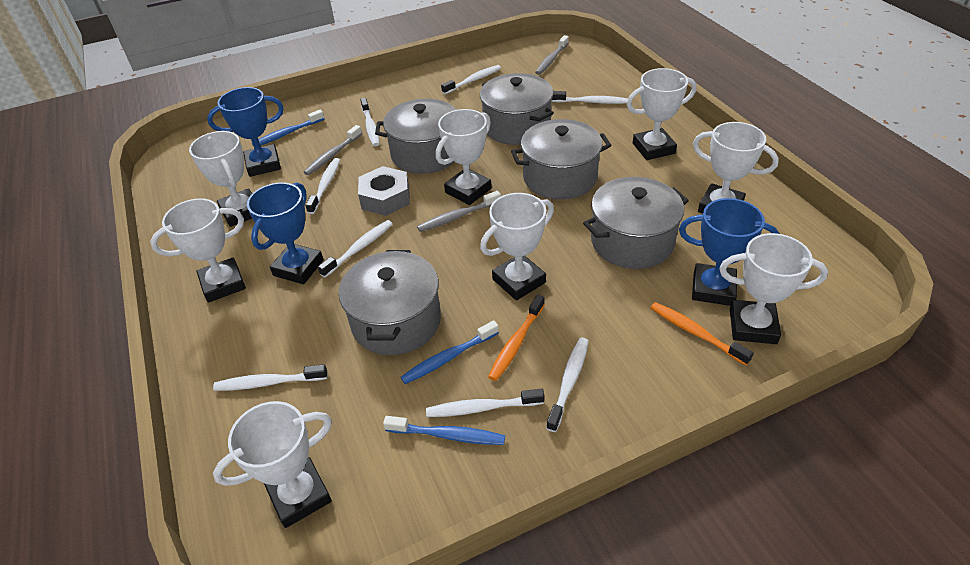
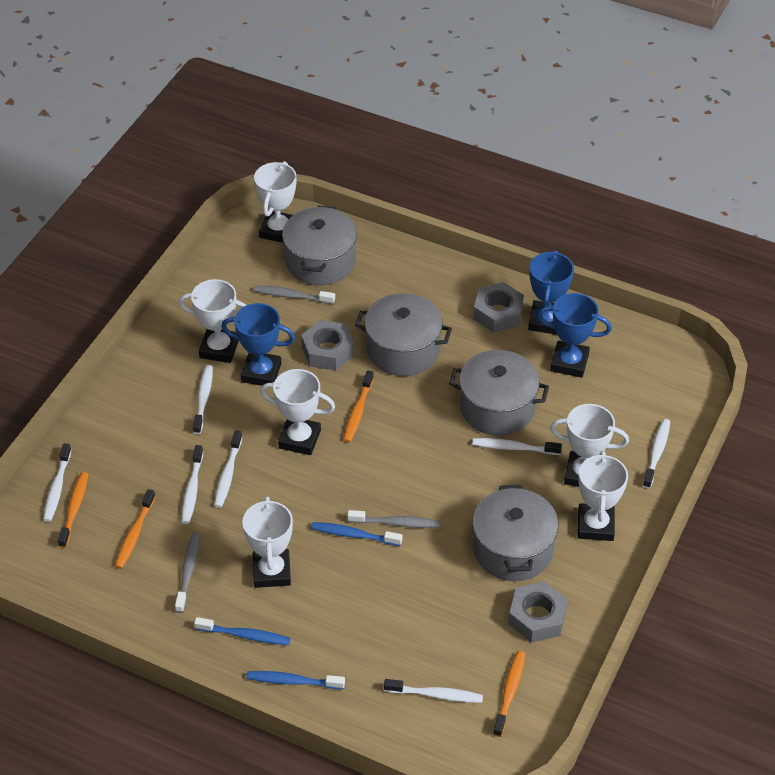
grey nut: [358,166,410,216] = 1 -> [301,320,354,371] [473,282,524,333] [508,581,568,643] = 3
grey pot: [339,250,441,355] [375,99,457,174] [480,73,554,145] [511,119,612,199] [583,177,689,269] = 5 -> [282,206,357,286] [355,293,452,376] [449,350,549,436] [472,485,558,581] = 4
orange toothbrush: [488,295,545,381] [650,302,754,365] = 2 -> [58,472,88,548] [115,489,156,569] [343,370,374,443] [493,651,525,737] = 4
white toothbrush: [213,364,328,391] [305,158,340,214] [318,220,392,278] [360,98,380,146] [426,389,544,417] [441,65,501,94] [546,338,589,432] [552,91,628,104] = 8 -> [43,443,71,522] [181,445,203,524] [193,365,213,434] [214,431,242,508] [384,679,483,703] [472,438,562,455] [643,419,670,489] = 7
white trophy: [150,198,246,302] [189,131,252,227] [213,401,332,528] [436,109,491,205] [480,193,554,300] [627,68,697,160] [693,122,779,213] [719,233,828,344] = 8 -> [179,279,246,363] [242,496,293,588] [254,161,296,243] [260,369,335,455] [550,404,629,487] [578,451,628,541] = 6

